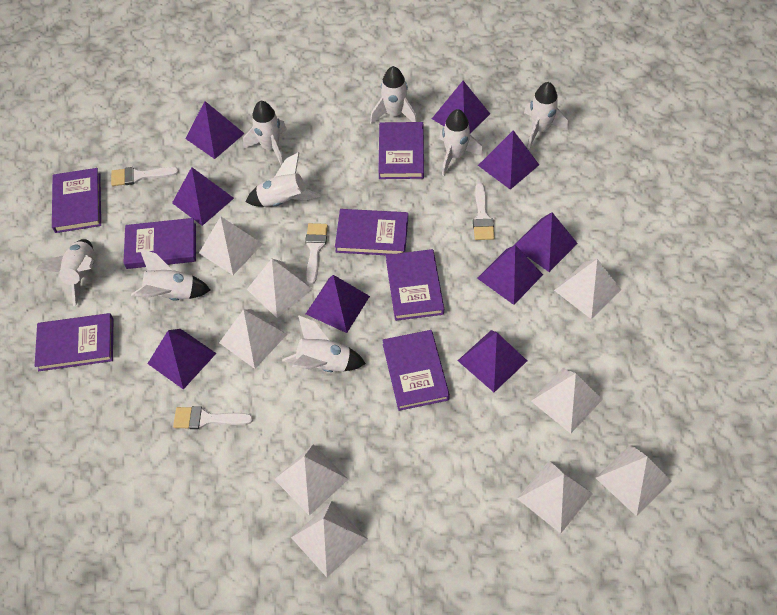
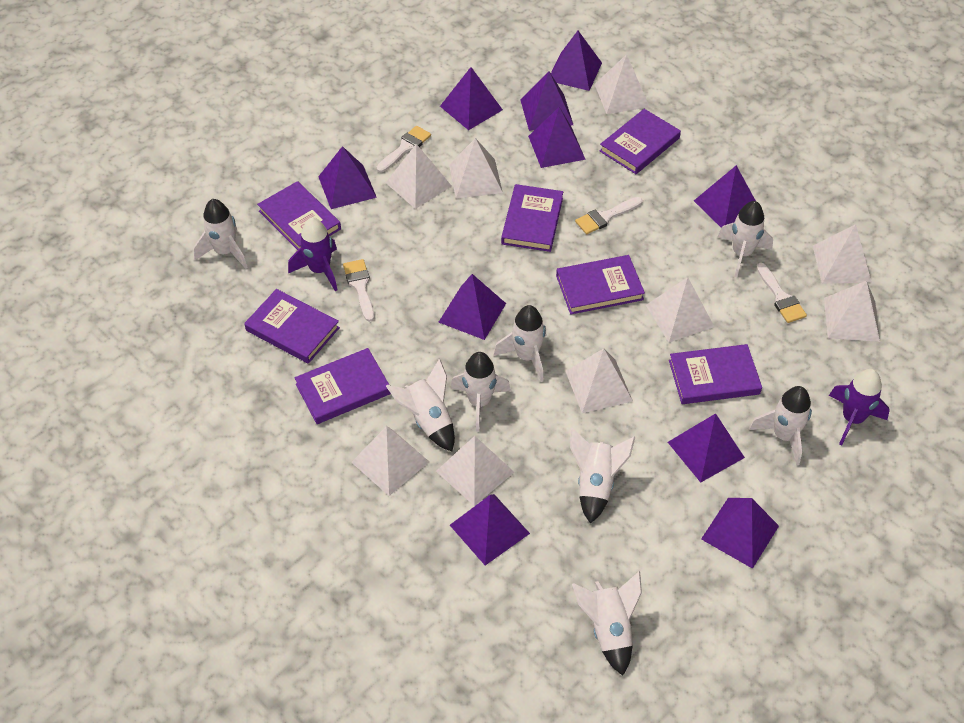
purple pyramid: [147,329,216,389] [172,167,234,226] [185,101,245,159] [306,275,370,333] [432,81,490,133] [458,330,527,392] [477,245,543,305] [478,130,539,190] [513,212,578,272] = 9 -> [318,146,377,209] [439,274,506,340] [440,67,503,130] [450,494,530,565] [520,71,573,131] [528,107,586,168] [551,31,602,91] [668,413,745,483] [694,165,756,227] [701,498,779,569] = 10
purple rocket: none = 0 -> [288,218,337,291] [829,369,890,446] = 2

